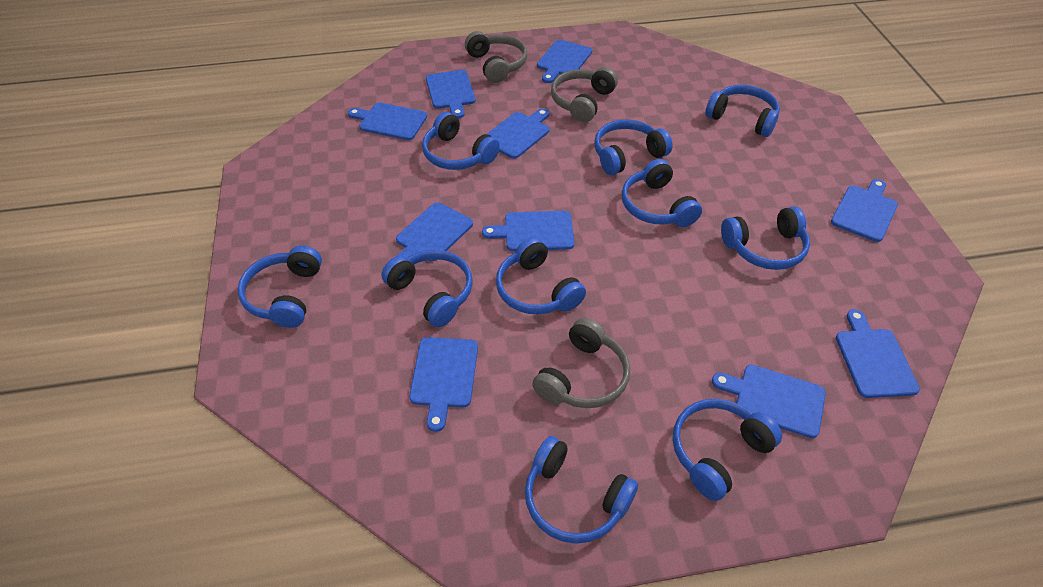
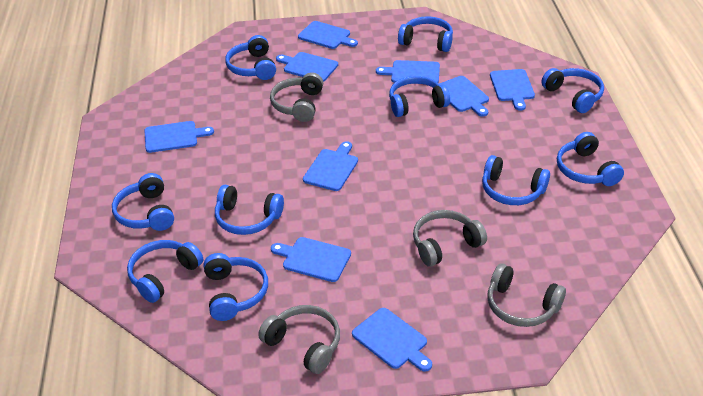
blue cutting board: [348,103,427,140] [396,202,473,261] [409,337,478,432] [426,70,476,118] [482,211,574,251] [487,108,549,159] [537,40,592,83] [712,365,826,438] [831,179,898,242] [836,309,920,398] = 10 -> [144,121,214,153] [271,237,351,282] [276,52,338,82] [298,21,358,49] [303,141,358,191] [352,308,432,372] [376,60,440,83] [439,76,489,117] [490,69,535,111] = 9
grey headphones: [465,31,527,83] [532,318,630,408] [551,67,618,122] = 3 -> [258,305,340,374] [270,72,323,122] [413,210,487,267] [488,263,566,327] = 4

